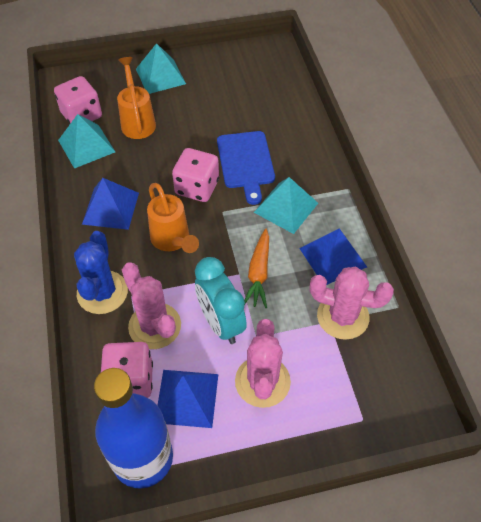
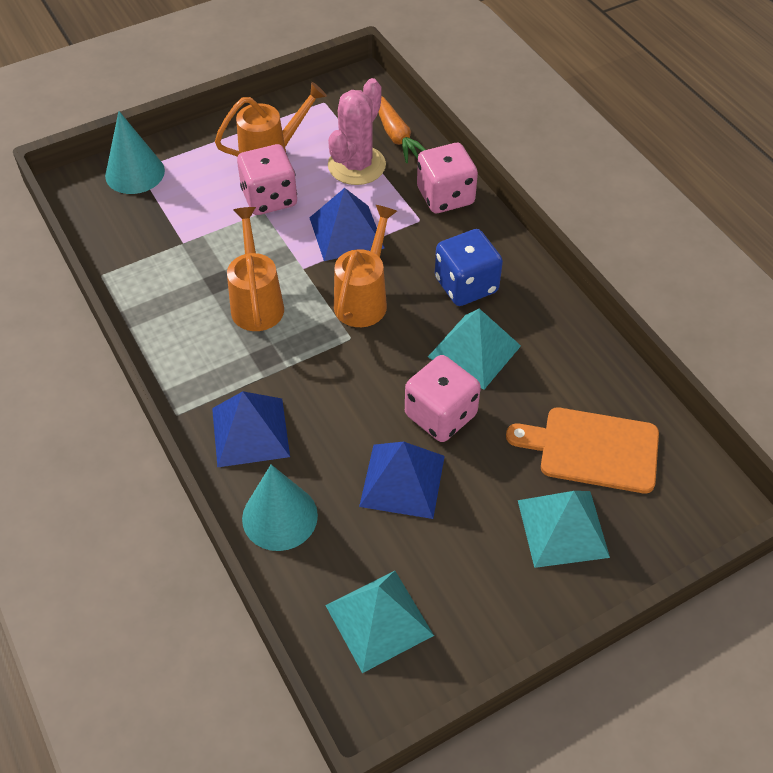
blue bottle: [94,368,173,489] = 1 -> none = 0
blue cactus: [74,231,128,314] = 1 -> none = 0
blue cutting board: [217,131,275,205] = 1 -> none = 0
blue dice: none = 0 -> [435,229,503,306] = 1
orange cutting board: none = 0 -> [506,407,659,493] = 1
orange watering can: [117,57,156,139] [147,183,199,253] = 2 -> [215,82,327,157] [227,207,284,331] [334,205,397,327] = 3
pink cactus: [122,262,181,349] [235,319,291,408] [310,267,394,340] = 3 -> [328,78,386,185] = 1
turquoise clock: [195,257,247,344] = 1 -> none = 0
turquoise cone: none = 0 -> [105,111,165,194] [242,465,318,551] = 2

